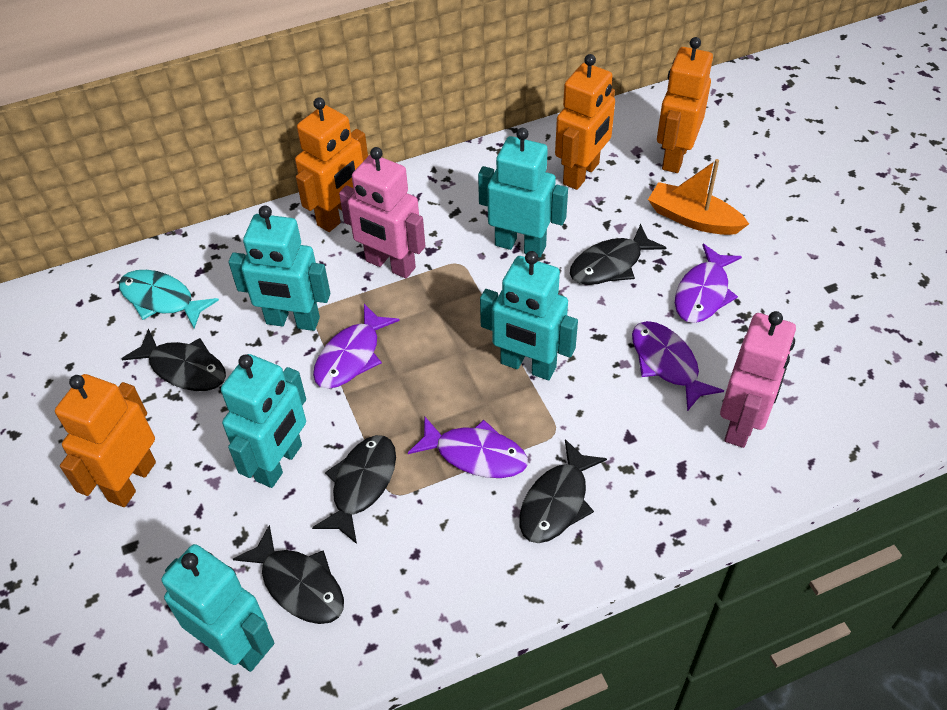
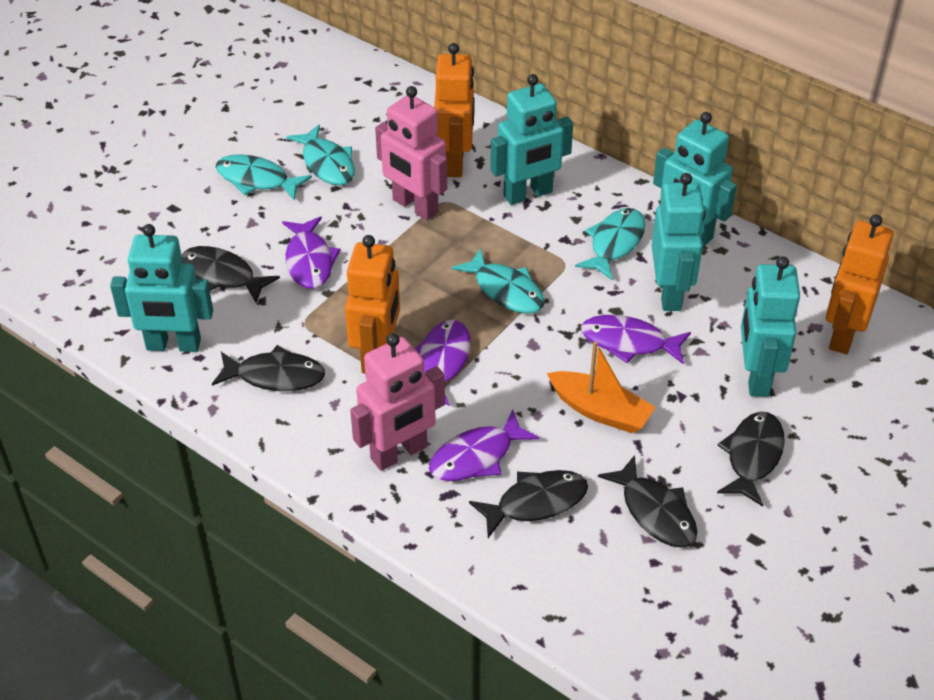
orange robot: [55,374,156,507] [295,98,368,232] [555,54,615,190] [657,37,713,173] = 4 -> [345,235,400,374] [434,43,475,177] [826,214,894,354] = 3
turquoise fish: [119,270,219,328] = 1 -> [215,154,312,201] [286,124,355,185] [451,248,544,313] [575,208,646,280] = 4

